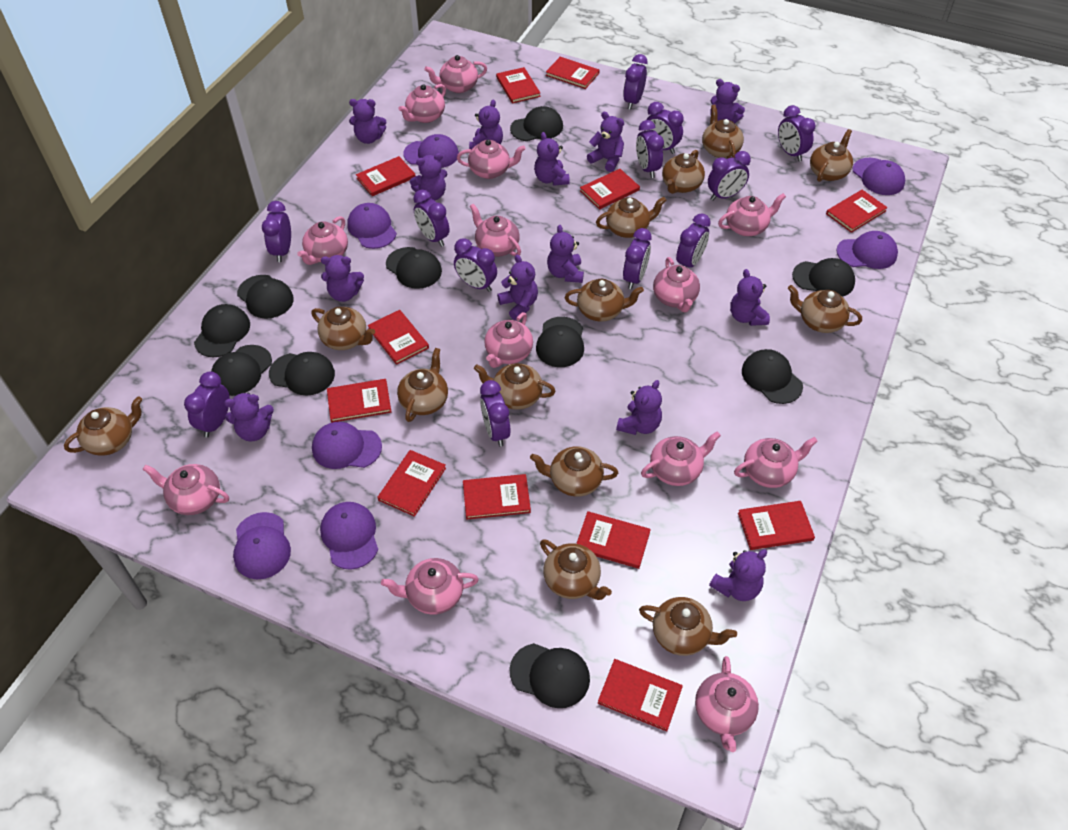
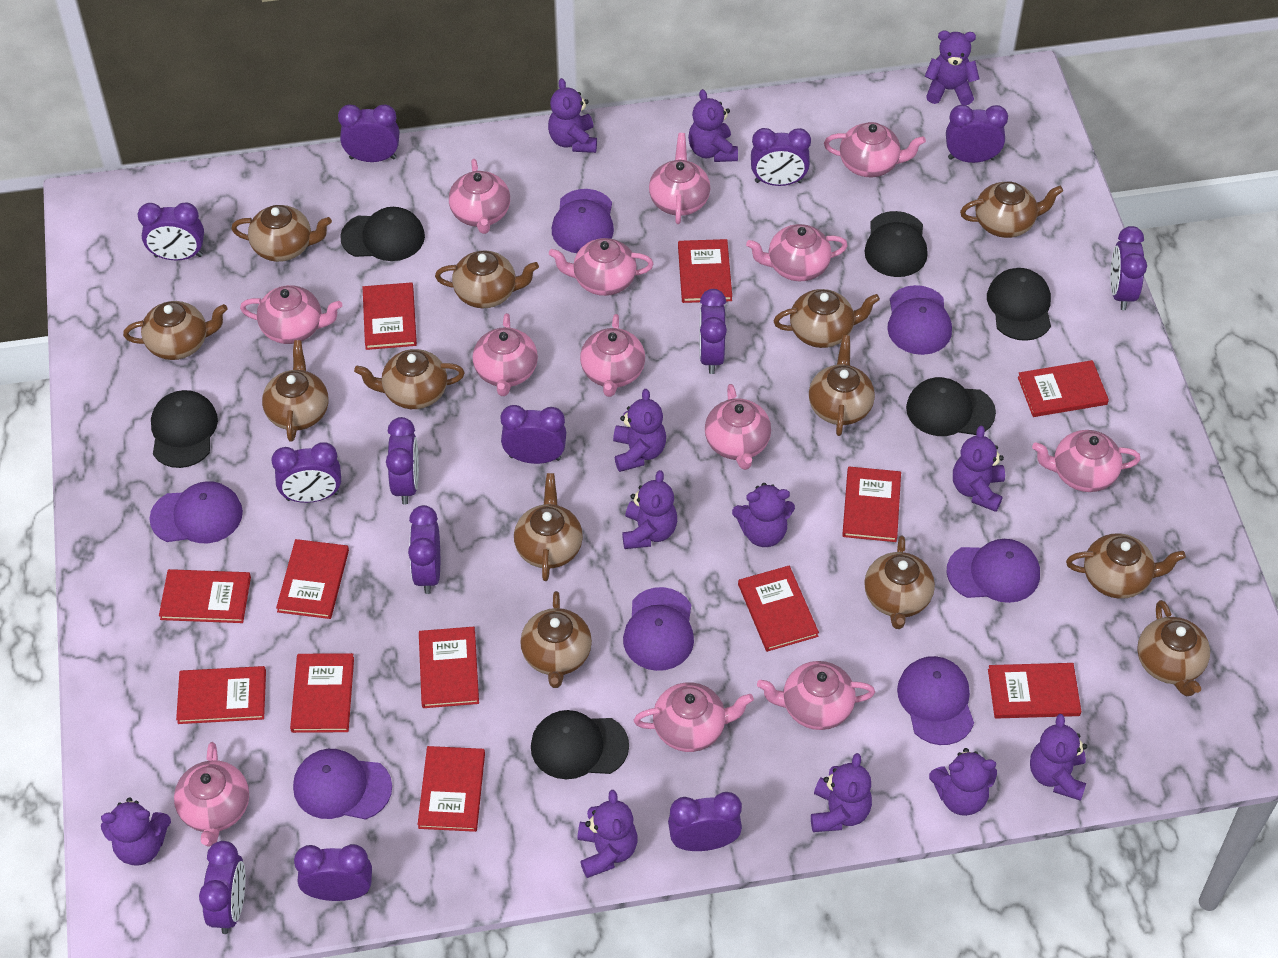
black cap: [194,304,250,357] [211,345,272,396] [237,275,294,319] [269,352,335,395] [386,247,442,289] [509,643,590,708] [510,106,563,141] [536,317,584,367] [742,349,803,404] [792,258,855,297] = 10 -> [151,390,218,468] [340,207,425,261] [531,710,629,779] [864,211,928,277] [906,377,996,436] [987,268,1051,341] = 6
purple clock: [184,371,230,437] [262,201,291,262] [413,189,449,247] [454,239,497,292] [480,380,511,447] [623,54,648,109] [623,228,652,289] [636,120,664,178] [644,102,684,154] [676,213,711,268] [708,151,751,201] [778,105,815,162] = 12 -> [138,202,204,260] [199,841,245,934] [271,442,341,503] [294,844,372,901] [338,104,399,162] [386,417,419,505] [408,505,440,594] [501,405,566,464] [668,792,742,851] [699,289,727,374] [751,128,811,186] [946,105,1008,163] [1110,226,1147,310] = 13
purple teddy bear: [224,392,274,442] [321,255,364,302] [349,99,386,144] [410,153,447,200] [469,100,503,150] [497,255,538,320] [534,132,570,186] [547,225,584,283] [587,112,624,172] [616,380,662,435] [709,550,767,601] [711,79,745,124] [730,269,770,326] = 13 -> [101,797,171,865] [548,78,597,153] [578,790,638,878] [613,389,666,472] [622,470,677,549] [688,89,738,162] [732,483,795,547] [811,753,872,832] [925,30,979,105] [929,748,997,816] [953,426,1005,512] [1030,714,1087,801] = 12

